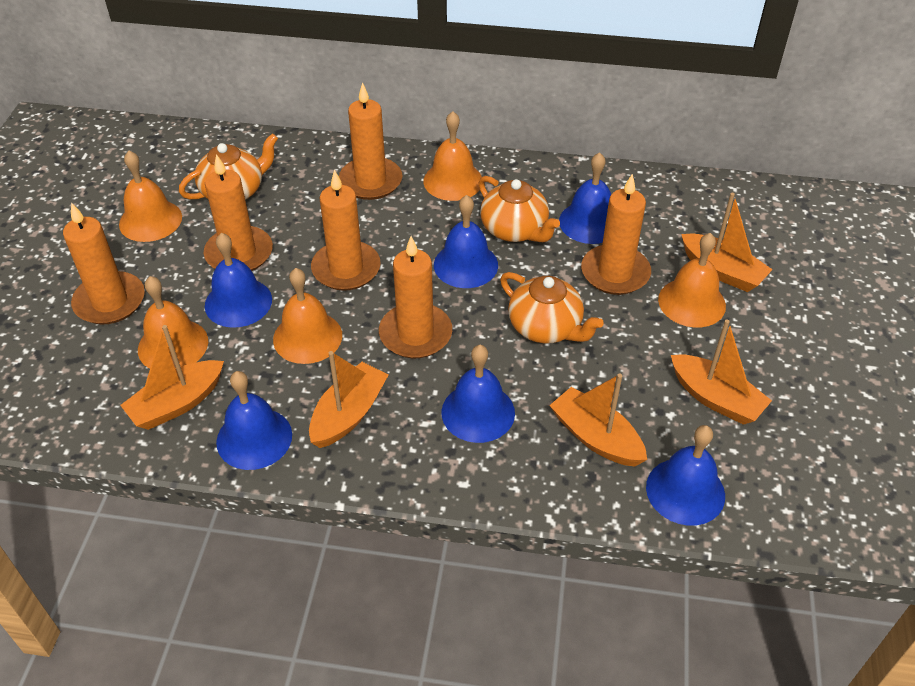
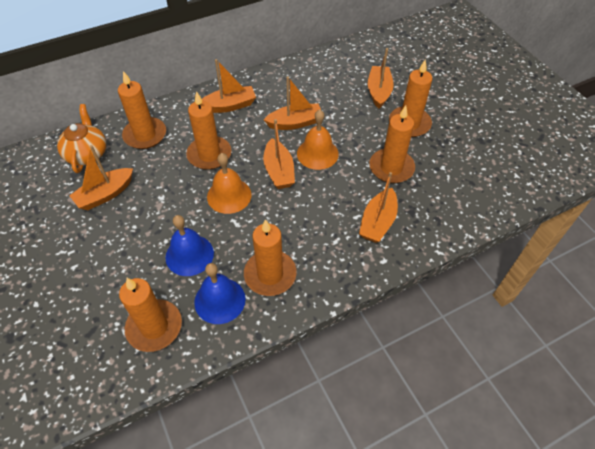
blue bell: [205,233,272,328] [216,371,292,470] [434,195,498,288] [442,345,515,443] [559,152,611,244] [646,425,725,526] = 6 -> [165,215,214,276] [194,263,245,324] = 2
orange bell: [119,151,182,242] [138,276,208,369] [273,268,342,364] [423,111,482,201] [658,233,726,328] = 5 -> [207,153,252,214] [297,110,339,170] = 2
orange boat: [120,325,224,430] [309,351,388,448] [549,374,647,466] [671,319,772,425] [681,193,773,292] = 5 -> [69,145,133,210] [202,59,256,113] [263,119,295,189] [264,77,321,130] [359,172,398,243] [368,48,394,109] = 6
orange teapot: [179,133,278,200] [478,176,560,242] [500,272,604,343] = 3 -> [57,104,106,173] = 1

